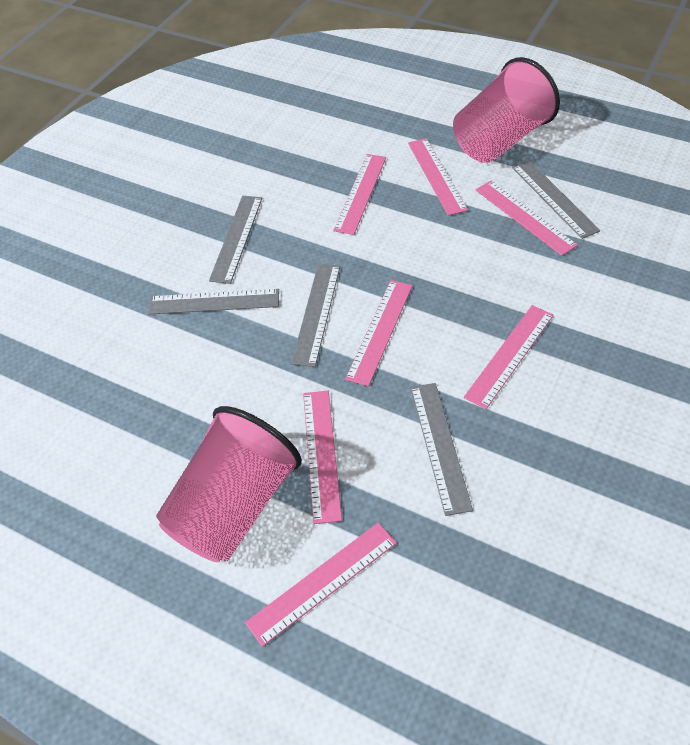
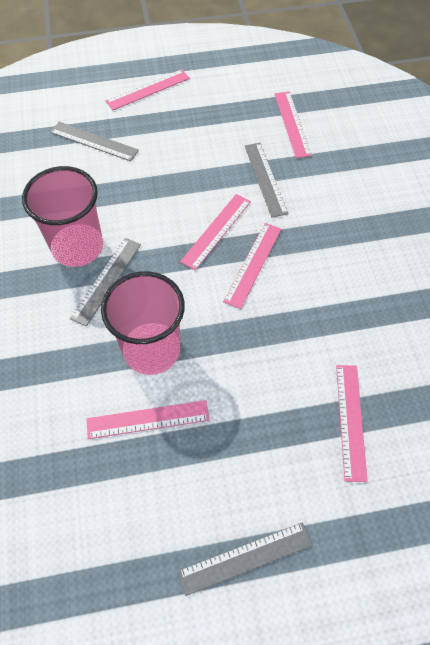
grey ruler: [148,289,279,315] [209,196,262,284] [291,264,340,367] [411,383,473,516] [512,160,600,239] = 5 -> [50,122,139,161] [70,238,141,326] [178,522,312,596] [245,143,289,218] = 4
pink ruler: [245,523,397,647] [303,391,342,524] [333,154,386,235] [345,280,413,386] [408,138,468,216] [464,305,554,409] [476,181,578,256] = 7 -> [87,400,209,439] [106,69,190,110] [180,194,251,271] [223,223,281,309] [275,91,312,158] [336,365,368,482] = 6

